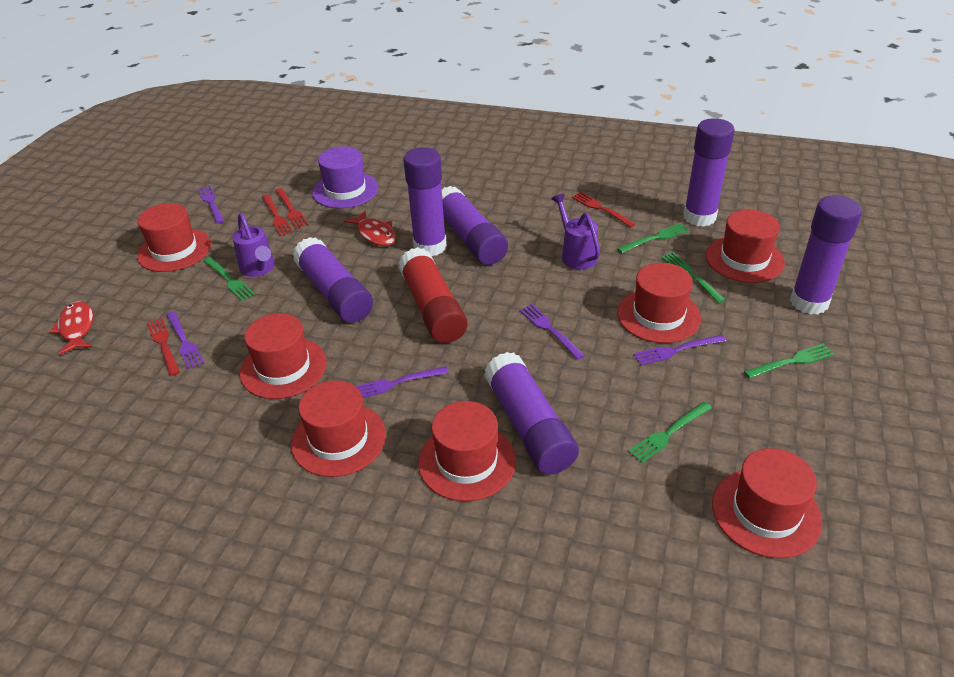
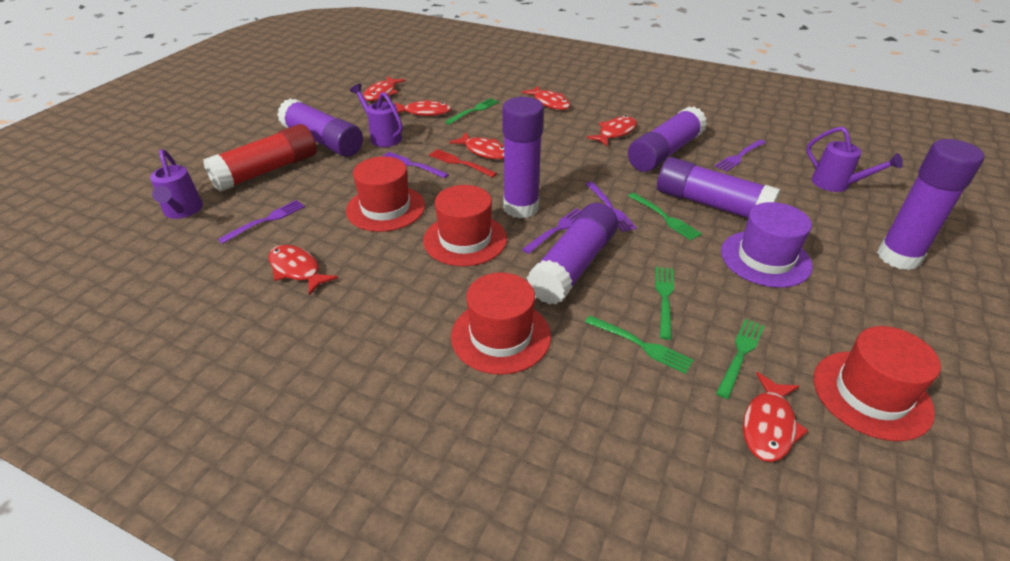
purple watering can: [233,213,275,277] [551,193,600,269] = 2 -> [150,149,203,219] [350,84,403,147] [806,126,903,192] = 3
red fish: [49,301,94,355] [344,211,397,246] = 2 -> [268,245,338,295] [363,76,406,101] [395,100,451,116] [449,132,504,160] [521,85,571,110] [587,116,637,146] [743,372,809,462] = 7
red fork: [147,318,180,376] [262,194,293,236] [275,188,308,229] [572,192,635,228] = 4 -> [429,149,497,177] = 1
red hat: [137,203,211,272] [240,313,327,399] [291,380,386,477] [418,401,516,502] [617,263,701,343] [706,209,785,283] [712,448,822,558] = 7 -> [346,156,425,232] [423,185,507,266] [451,273,551,375] [814,326,941,441] = 4

